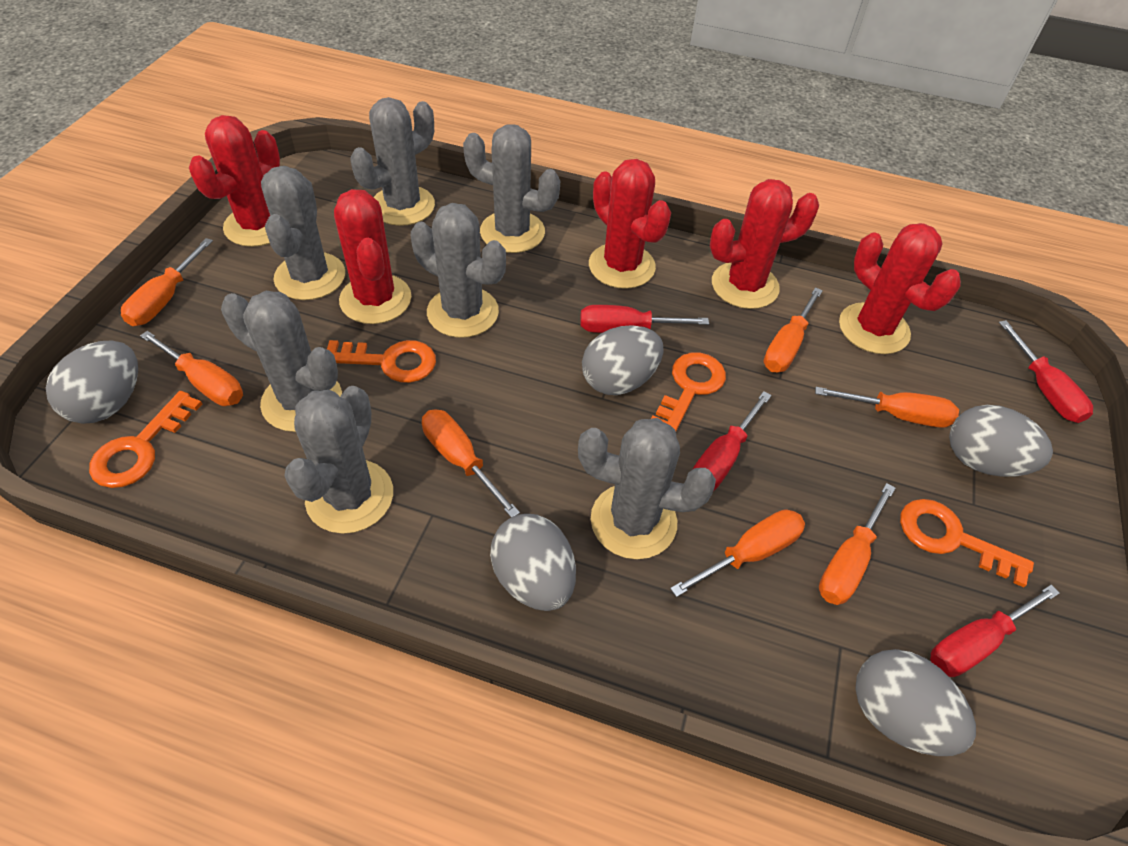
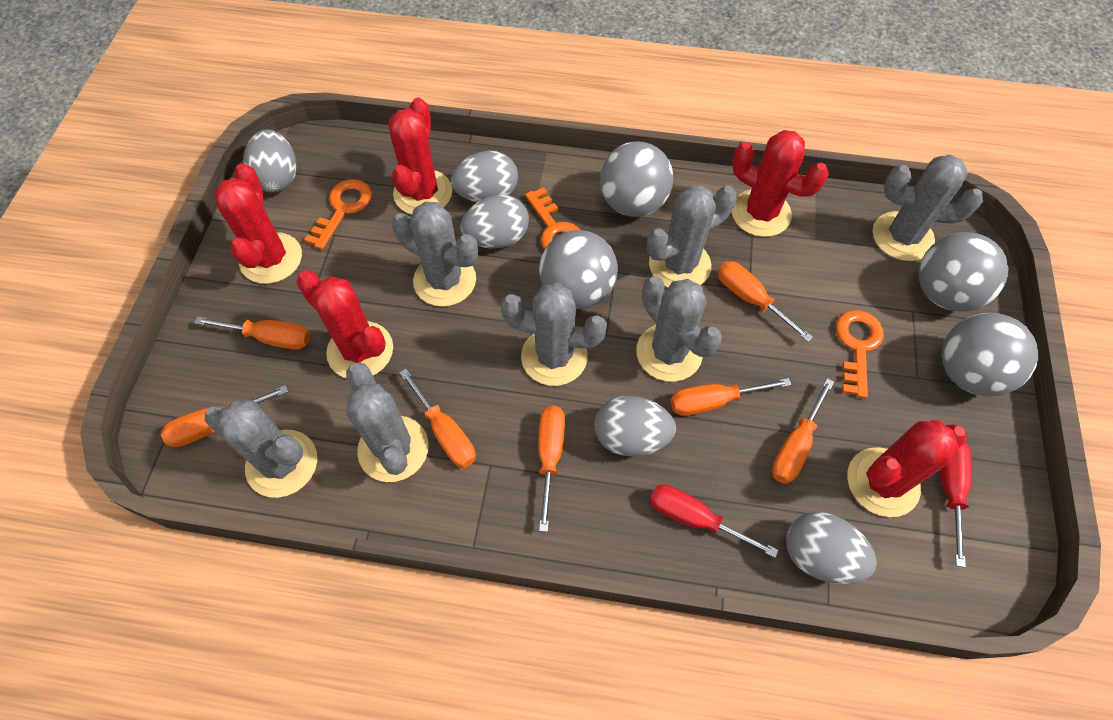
grey ball: none = 0 -> [539,230,618,309] [600,141,673,217] [919,232,1008,312] [942,313,1038,396] = 4
orange key: [89,391,202,488] [327,340,436,383] [651,352,726,431] [900,499,1034,587] = 4 -> [304,179,372,250] [525,187,580,249] [836,310,884,398] = 3
red screwdriver: [580,305,709,333] [693,391,772,491] [930,585,1059,677] [999,320,1093,423] = 4 -> [649,485,779,558] [940,443,972,567] = 2

